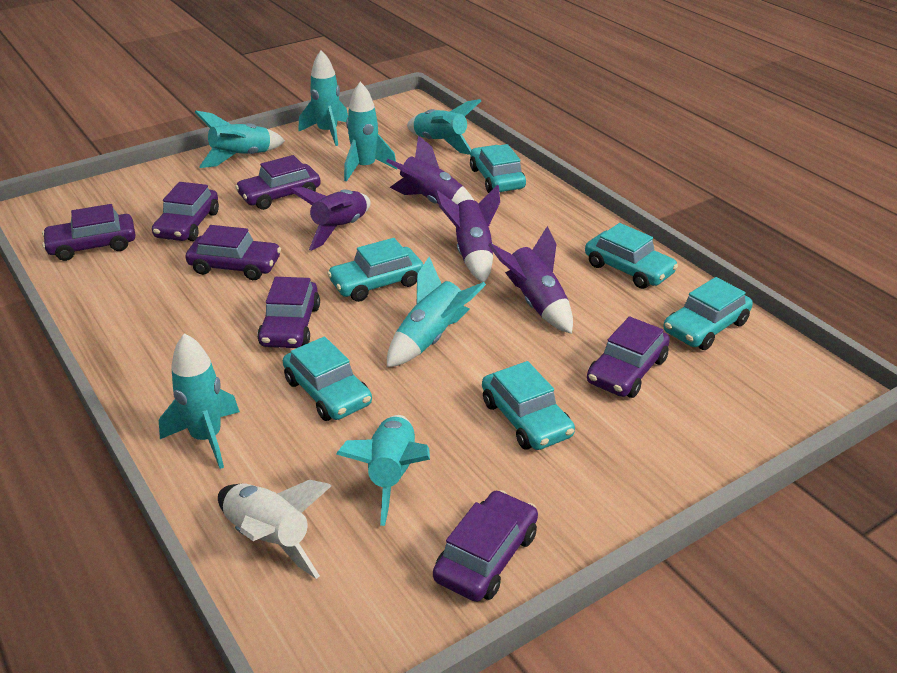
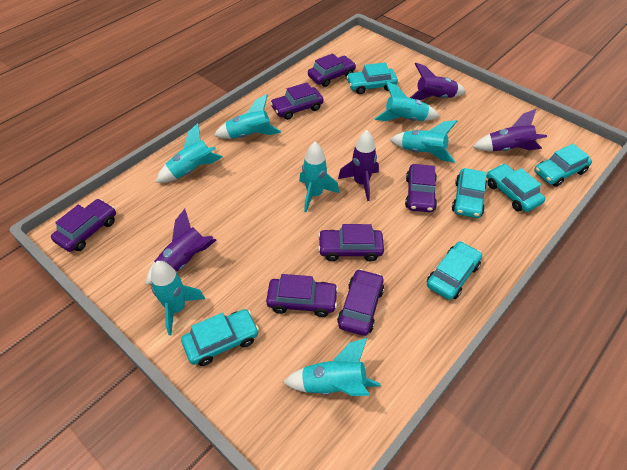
white rocket: [218,480,332,579] = 1 -> none = 0

